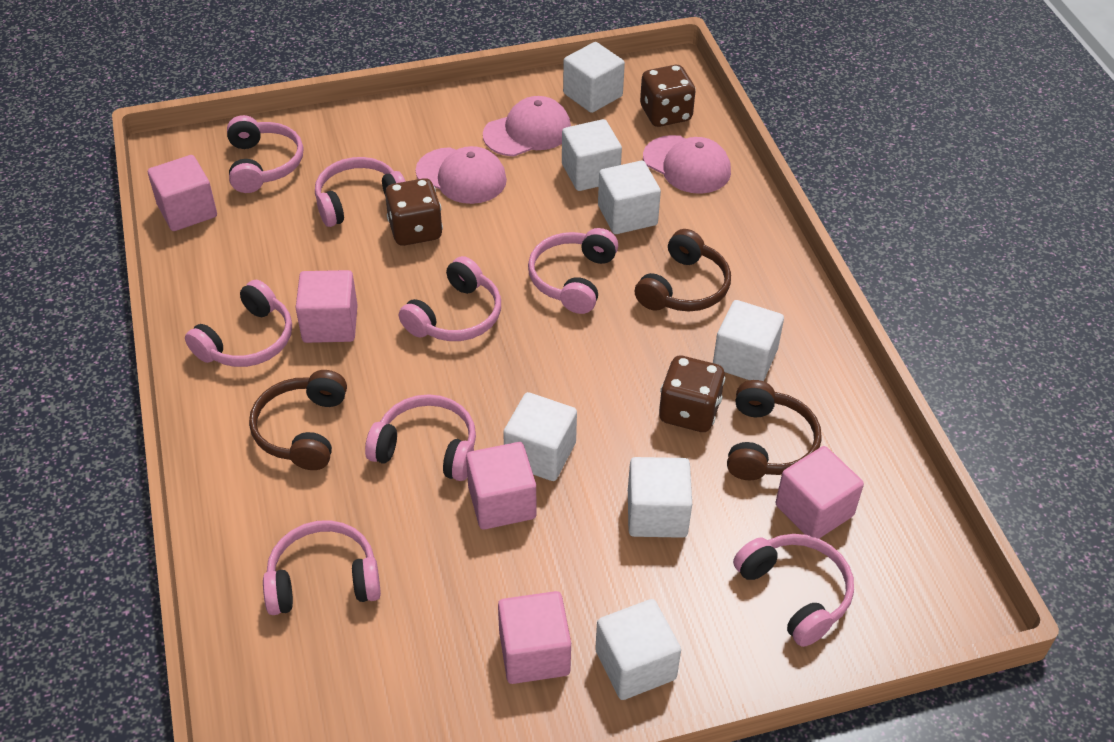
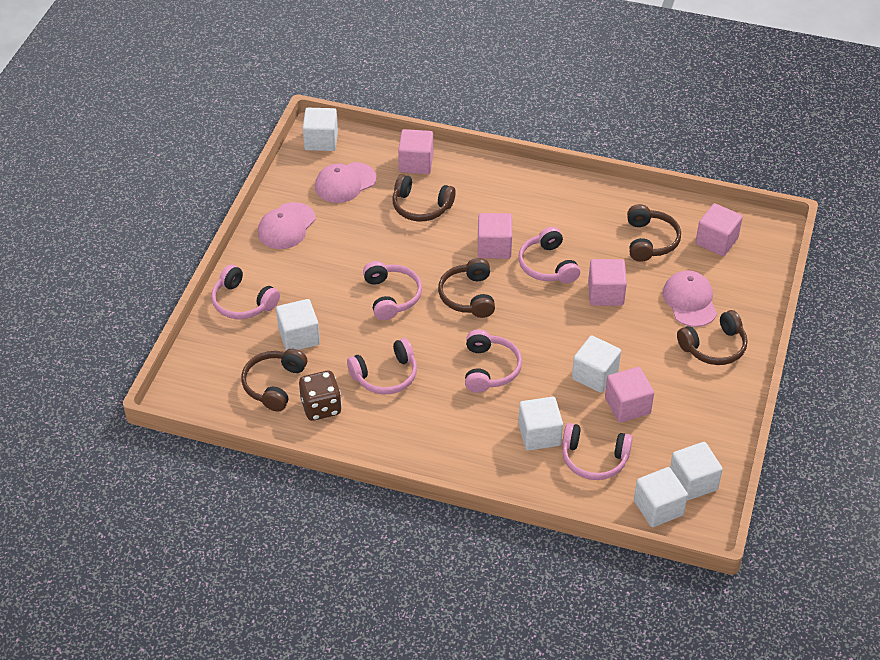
brown dice: [385,178,443,246] [640,65,696,127] [659,356,725,432] = 3 -> [299,371,342,421] = 1
brown headphones: [249,370,347,470] [635,229,731,311] [727,380,822,480] = 3 -> [241,349,307,411] [392,174,456,222] [438,258,495,318] [627,204,681,262] [677,310,747,365] = 5
pink headphones: [185,280,292,367] [227,115,303,193] [263,520,381,615] [315,157,406,227] [365,394,476,481] [399,256,501,341] [528,228,618,314] [733,534,854,647] = 8 -> [211,264,280,319] [347,338,417,394] [363,261,422,320] [465,329,522,393] [518,227,580,284] [562,423,633,480] = 6
white cube: [503,392,577,481] [562,119,622,191] [563,42,625,113] [595,599,681,700] [598,161,661,234] [628,457,692,538] [713,300,784,381] = 7 -> [276,299,320,350] [303,108,338,151] [518,397,563,451] [572,336,621,393] [634,467,688,527] [670,442,723,501] = 6

